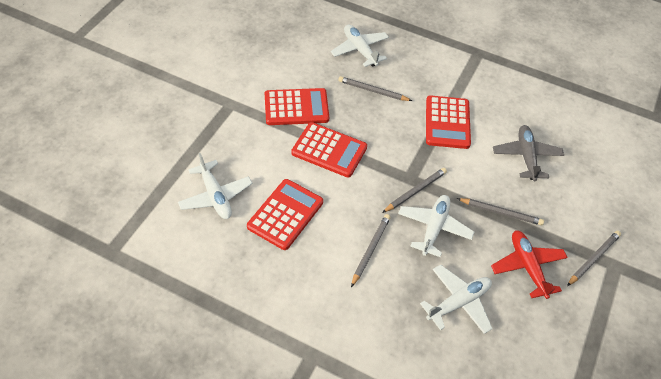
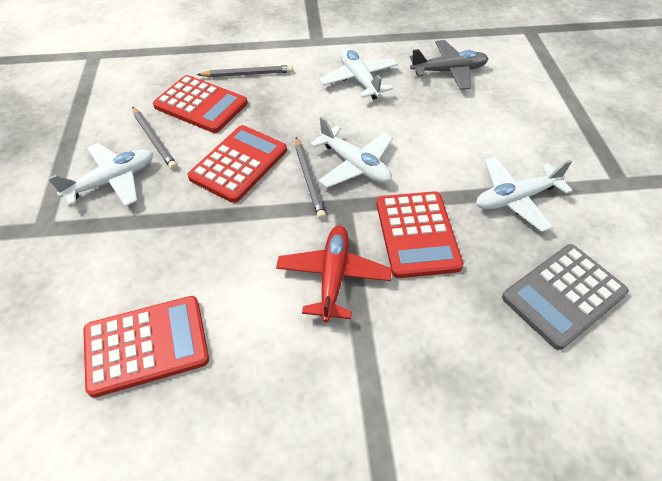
grey calculator: none = 0 -> [502,244,629,350] = 1
grey pencil: [338,76,412,101] [351,214,391,287] [382,168,447,213] [457,198,544,226] [567,231,621,286] = 5 -> [132,107,177,170] [197,65,293,77] [295,137,326,220] = 3

